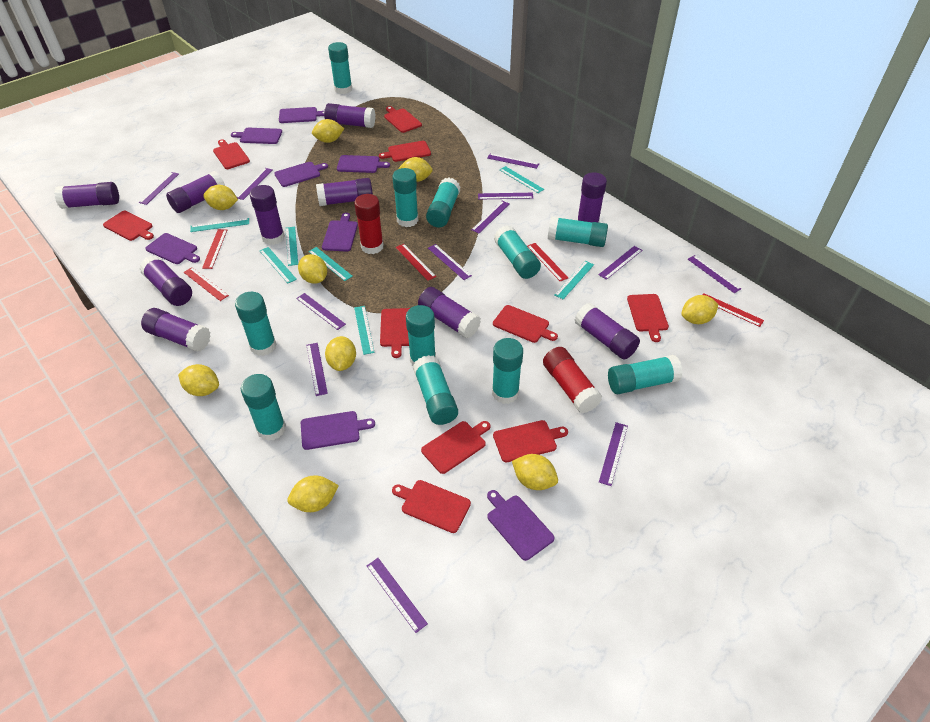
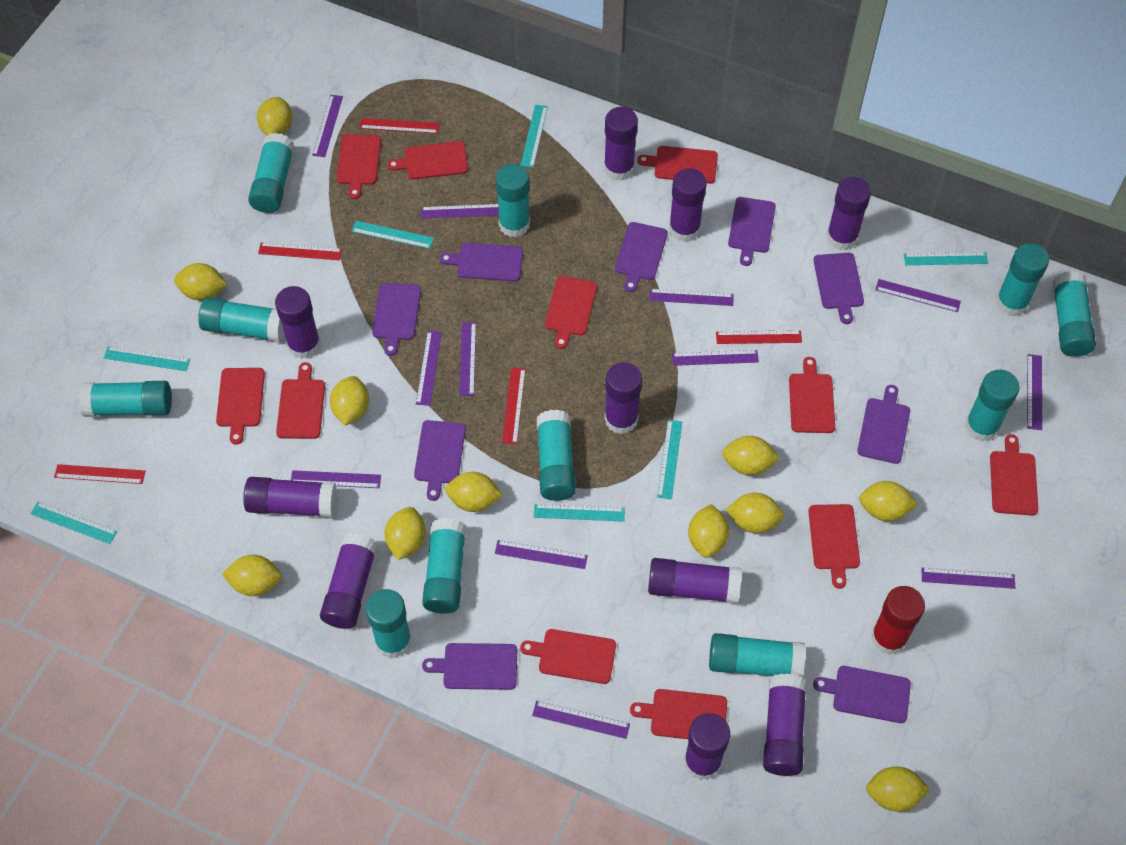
purple cutting board: [145,233,200,264] [231,128,282,144] [274,162,328,187] [279,107,324,123] [301,411,375,450] [322,213,358,252] [337,155,390,173] [487,490,554,561] = 8 -> [372,283,421,356] [414,420,466,501] [422,643,517,690] [440,243,523,282] [615,222,668,292] [728,197,776,266] [813,253,864,324] [813,666,911,723] [857,385,910,464] = 9
red cutting board: [103,211,154,241] [213,139,250,169] [379,141,431,162] [380,308,410,358] [384,106,422,133] [392,480,471,533] [421,421,490,474] [493,305,558,343] [493,420,568,462] [627,294,669,342] = 10 -> [216,368,265,445] [276,362,325,439] [337,134,381,199] [387,141,468,180] [520,629,616,684] [545,276,597,349] [630,689,727,739] [637,146,718,184] [789,357,835,433] [808,504,860,589] [990,434,1038,516] = 11
red glue stick: [354,194,384,254] [543,347,602,413] = 2 -> [871,586,925,655] = 1
yellow lemon: [178,364,219,396] [203,185,238,210] [287,476,339,512] [298,254,327,284] [312,119,344,143] [325,336,356,371] [398,157,433,182] [512,454,558,490] [681,295,718,324] = 9 -> [174,263,227,300] [222,555,282,596] [257,97,293,135] [330,376,369,425] [385,507,426,560] [445,472,503,512] [688,504,729,558] [722,436,780,475] [726,493,784,533] [859,481,918,521] [866,766,930,812] = 11

